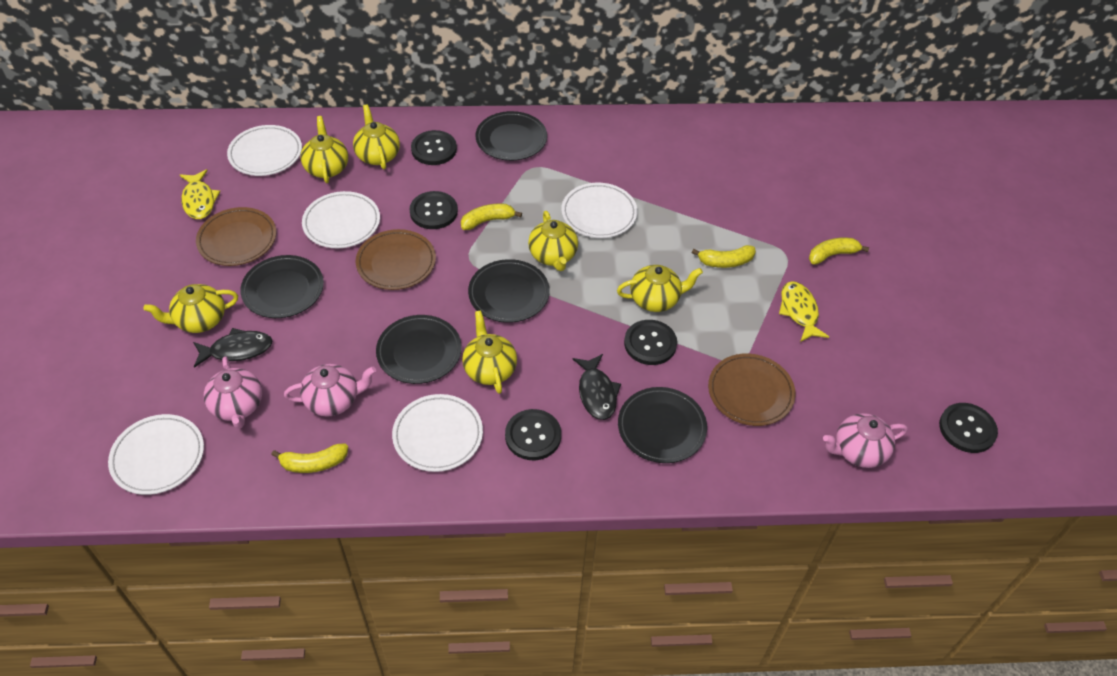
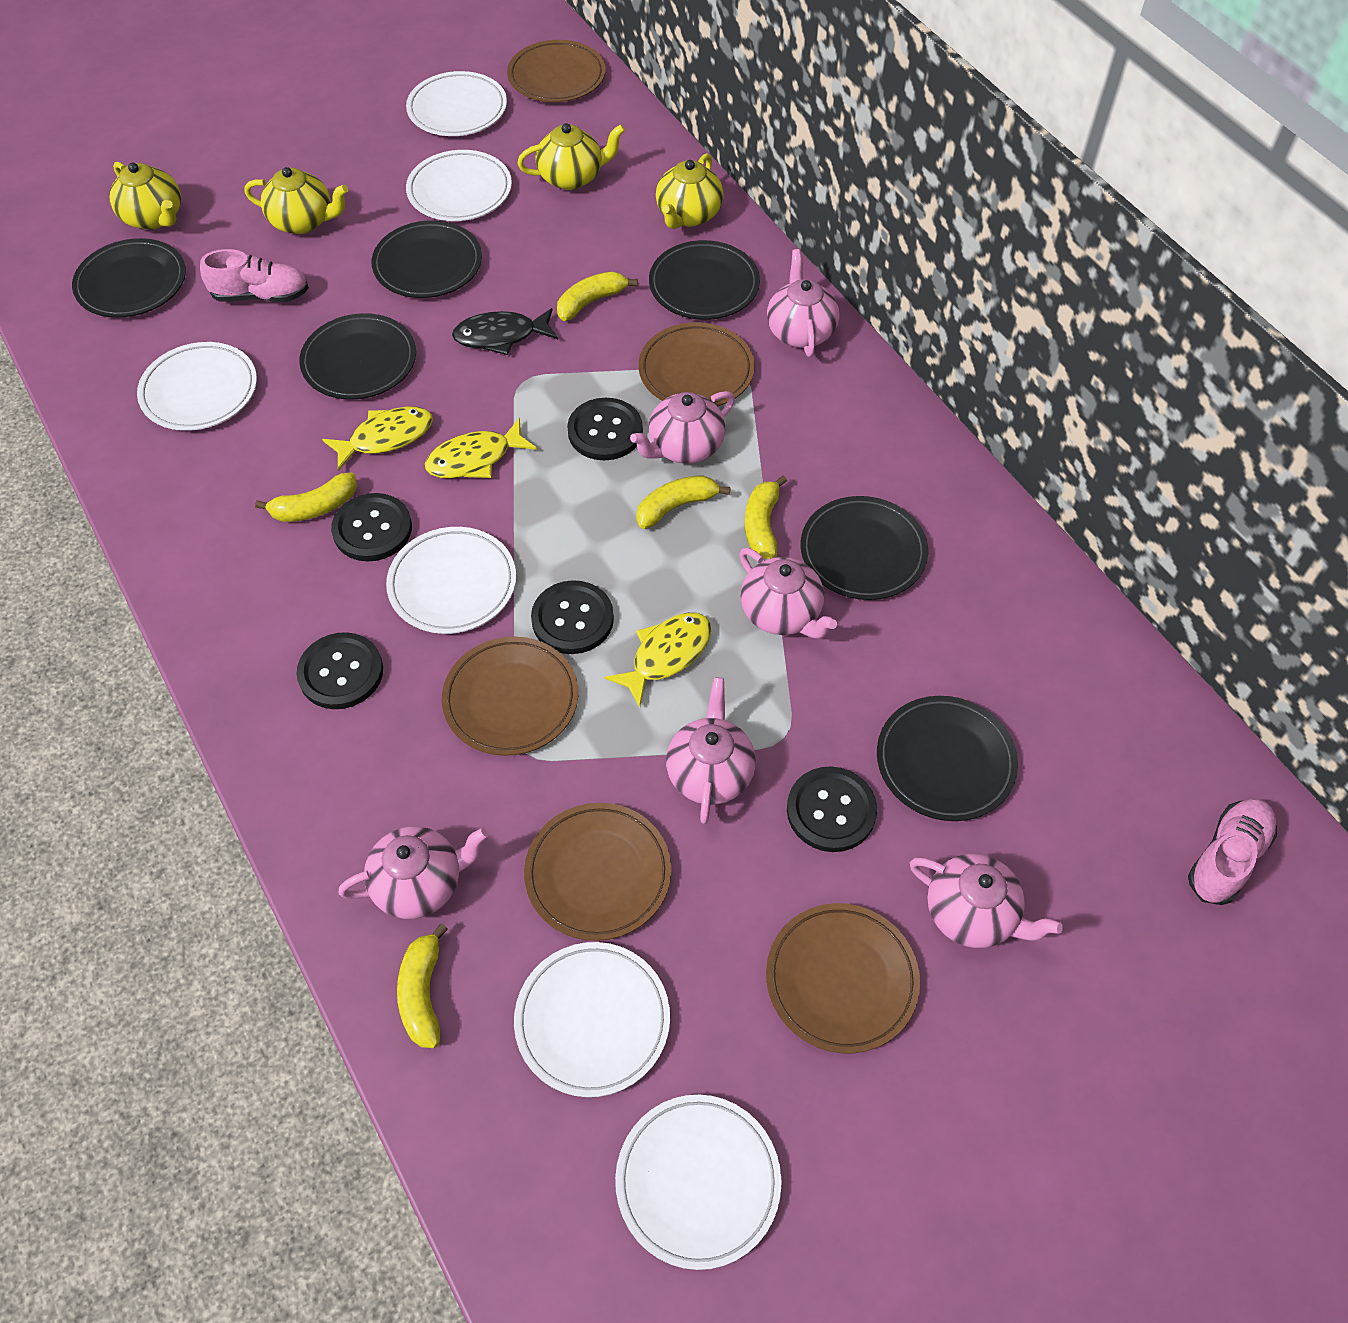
black fish: [193,328,273,368] [573,354,621,420] = 2 -> [452,308,558,355] = 1
black plate: [240,255,324,318] [376,315,462,384] [468,259,550,323] [475,111,547,161] [618,387,707,463] = 5 -> [72,238,186,318] [299,313,416,400] [371,220,482,298] [649,240,760,320] [801,496,928,600] [877,696,1018,821] = 6
brown plate: [196,207,276,266] [356,229,436,290] [708,354,795,426] = 3 -> [442,637,578,756] [507,40,606,102] [524,803,671,941] [638,322,755,407] [766,903,920,1053] = 5
pink shoe: none = 0 -> [200,249,309,302] [1188,799,1277,905] = 2
pink teapot: [204,356,262,429] [284,364,376,417] [823,413,908,468] = 3 -> [338,826,489,919] [630,391,735,464] [666,677,756,824] [739,548,837,639] [767,249,839,357] [910,854,1063,948] = 6
white plate: [108,414,204,495] [227,125,302,176] [302,191,380,248] [392,394,483,472] [561,183,638,238] = 5 -> [137,342,257,431] [386,527,516,634] [406,71,507,136] [406,150,512,221] [514,942,670,1097] [615,1095,782,1270] = 6
yellow banana: [271,444,348,473] [461,203,522,230] [692,245,756,268] [809,237,869,264] = 4 -> [255,472,357,522] [397,923,448,1048] [557,271,638,321] [636,475,731,529] [745,476,787,559] = 5
yellow fish: [180,169,220,219] [779,281,829,342] = 2 -> [322,407,433,471] [425,418,537,478] [605,613,711,707] = 3
yellow teapot: [143,284,238,333] [300,116,348,183] [353,104,400,170] [462,310,517,394] [528,211,578,271] [617,265,703,312] = 6 -> [110,162,181,230] [244,167,348,234] [517,123,625,190] [656,153,723,229] = 4

